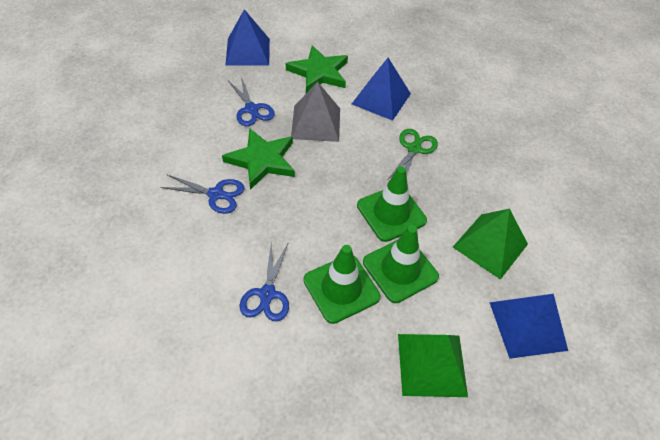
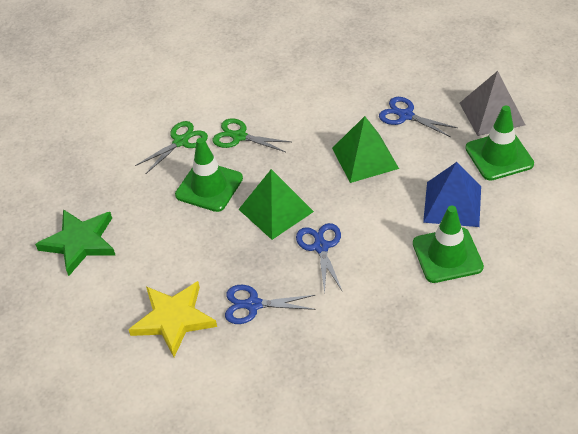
blue pyramid: [226,9,270,66] [352,58,411,121] [489,294,568,359] = 3 -> [423,162,481,227] = 1
green scissors: [388,129,438,179] = 1 -> [135,121,208,175] [213,118,291,152] = 2
green star: [222,128,295,190] [286,45,348,93] = 2 -> [35,209,115,276] = 1
yellow star: none = 0 -> [128,281,217,357] = 1

